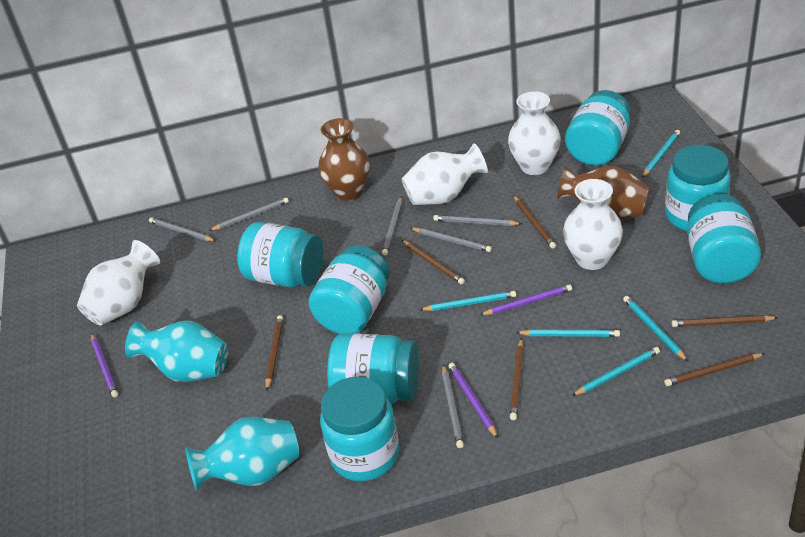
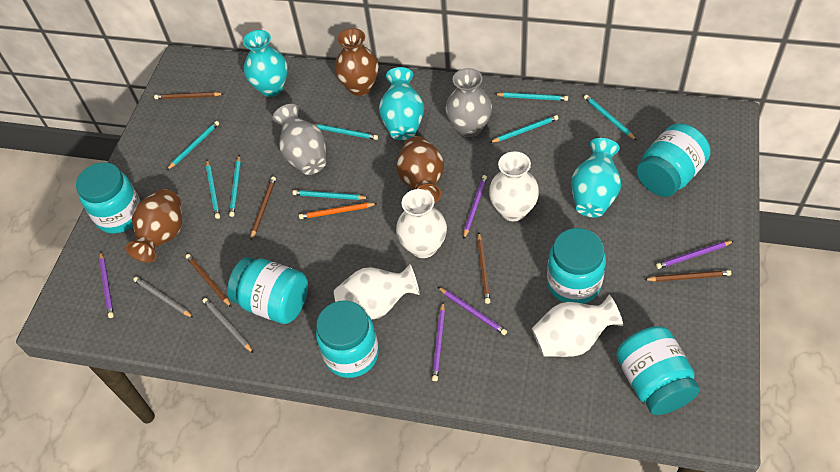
brown pencil: [265,315,283,391] [402,240,465,284] [510,338,524,420] [514,196,556,249] [664,353,765,386] [672,315,778,327] = 6 -> [154,92,223,99] [186,254,232,307] [250,176,276,241] [477,232,491,304] [644,270,731,282] = 5
brown vase: [318,118,370,201] [557,166,649,220] = 2 -> [126,189,182,263] [335,28,379,96] [396,136,444,203] = 3
grey pencil: [149,217,216,241] [209,197,289,231] [382,196,402,255] [411,227,492,252] [433,215,522,226] [442,364,464,448] = 6 -> [133,277,194,318] [202,298,253,353] = 2
grey vase: none = 0 -> [273,104,326,175] [446,68,492,137] = 2
orange pencil: none = 0 -> [299,203,377,219] = 1
purple pencil: [91,333,118,397] [449,363,498,439] [480,284,572,315] = 3 -> [99,252,114,318] [432,302,445,381] [438,287,507,335] [463,175,487,239] [656,241,734,269] = 5
turquoise jar: [237,222,324,287] [309,245,390,334] [320,377,399,481] [327,333,419,404] [565,90,631,166] [665,145,731,231] [687,194,761,283] = 7 -> [76,162,141,233] [227,257,308,324] [316,301,379,378] [547,228,606,304] [616,326,700,415] [637,123,711,197] = 6
turquoise pencil: [420,291,516,311] [516,329,620,337] [572,347,660,396] [623,296,688,362] [642,130,680,177] = 5 -> [167,121,219,170] [206,160,220,219] [229,155,241,217] [293,190,368,200] [314,124,378,140] [489,115,558,143] [495,92,568,101] [584,95,637,141] = 8
turquoise vase: [125,321,228,382] [185,417,299,490] = 2 -> [243,30,288,97] [379,67,424,140] [571,138,621,217] = 3

